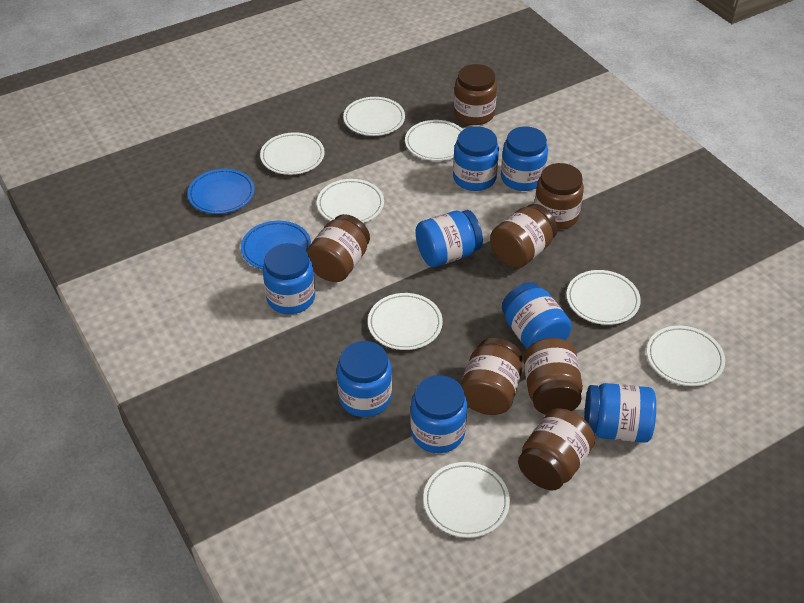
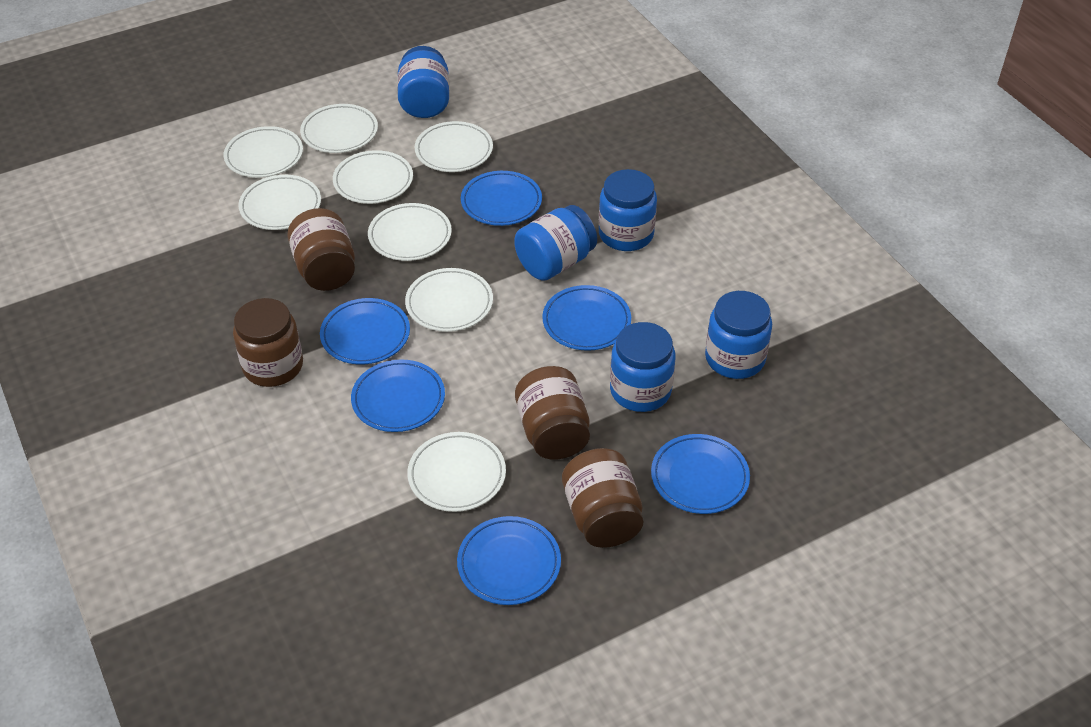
blue jar: [263,243,315,314] [337,341,392,417] [410,375,467,453] [416,210,483,267] [453,126,499,191] [501,126,548,191] [502,282,572,348] [584,383,656,443] = 8 -> [397,46,449,118] [514,205,597,281] [599,169,657,251] [610,322,676,412] [705,291,772,379] = 5
blue plate: [187,169,255,214] [241,221,311,270] = 2 -> [320,298,410,364] [351,360,445,432] [457,516,561,605] [461,171,542,226] [542,285,631,351] [651,434,750,514] = 6
brown jar: [307,214,370,282] [454,64,497,125] [461,338,522,415] [490,204,557,268] [518,409,595,490] [523,338,583,415] [534,163,584,230] = 7 -> [233,298,303,387] [287,208,355,291] [515,366,590,460] [562,448,644,548] = 4

